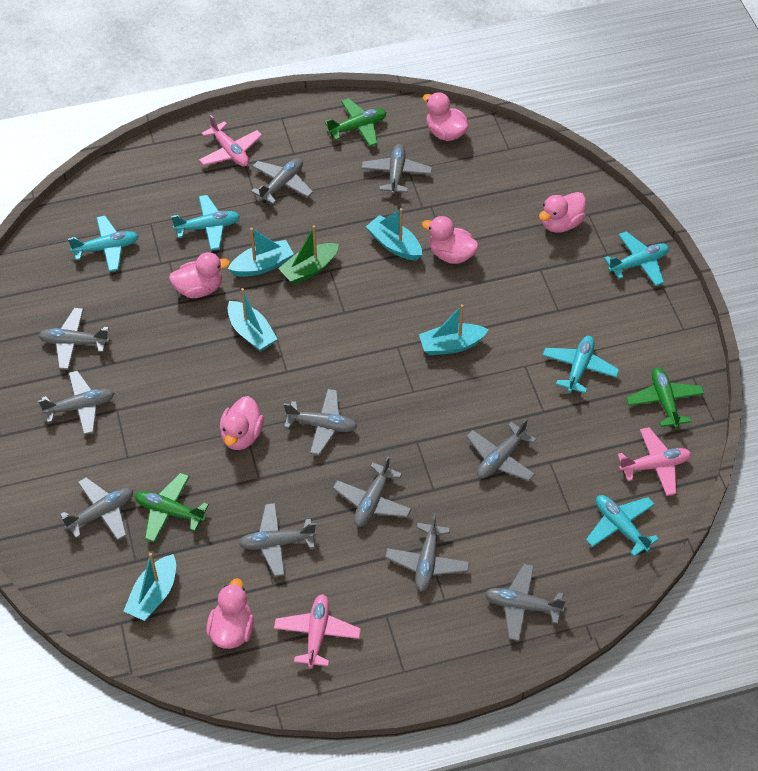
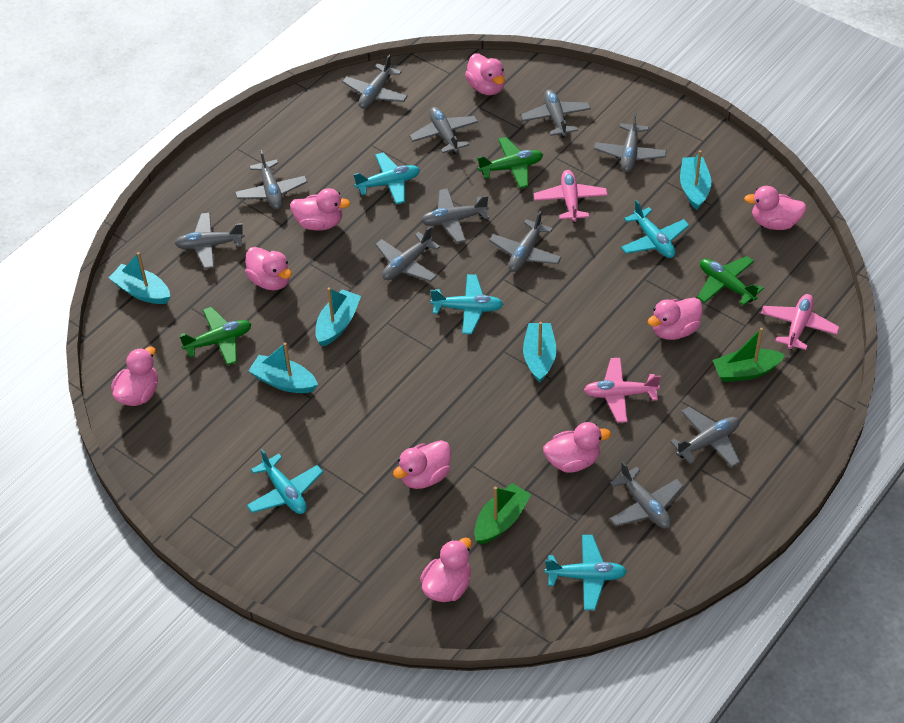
green boat: [278,225,339,285] = 1 -> [474,483,531,544] [713,328,785,382] = 2
pink duck: [169,252,230,298] [206,578,254,649] [220,396,264,450] [422,216,479,264] [423,92,468,141] [539,192,586,233] = 6 -> [111,346,158,406] [245,247,292,290] [290,188,350,230] [393,440,451,489] [420,537,472,602] [465,54,505,95] [543,422,611,473] [648,297,703,340] [744,186,807,230] = 9

